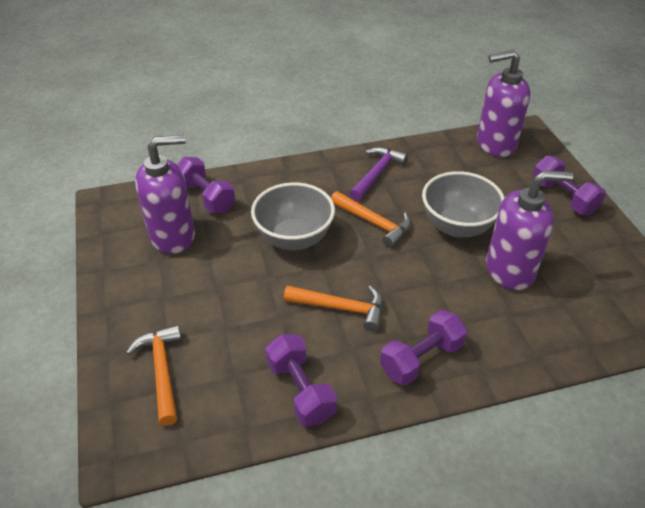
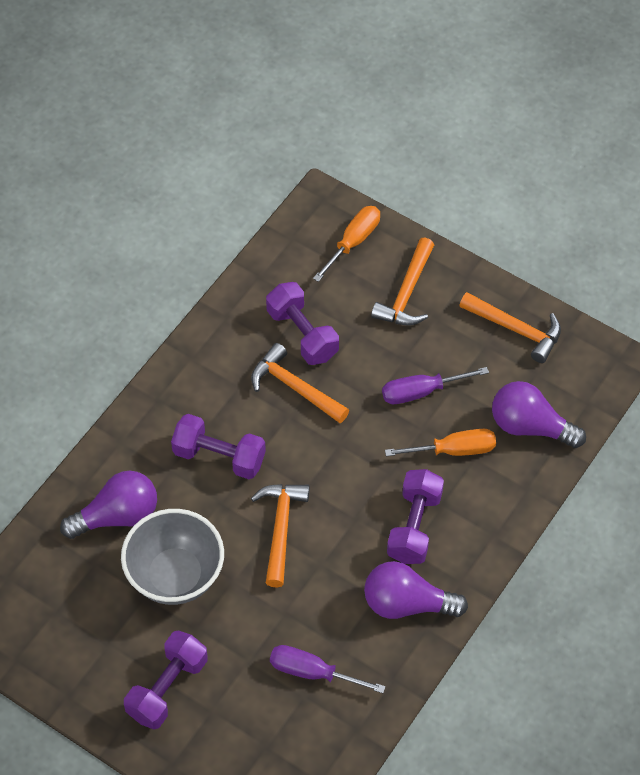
grey bowl: [251,182,335,250] [422,171,504,238] = 2 -> [121,509,224,605] = 1
orange hammer: [126,325,182,426] [284,285,383,332] [331,191,411,248] = 3 -> [251,343,349,423] [251,484,310,588] [371,237,434,326] [459,292,561,363] = 4
orange screwdriver: none = 0 -> [313,206,380,282] [385,429,496,456] = 2
purple hammer: [350,147,408,201] = 1 -> none = 0
purple light bulb: none = 0 -> [60,471,157,539] [364,561,468,619] [492,381,586,448] = 3
purple screwdriver: none = 0 -> [270,645,386,693] [382,367,489,404] = 2
purple soap dispenser: [135,135,195,254] [477,50,530,157] [486,170,574,290] = 3 -> none = 0

